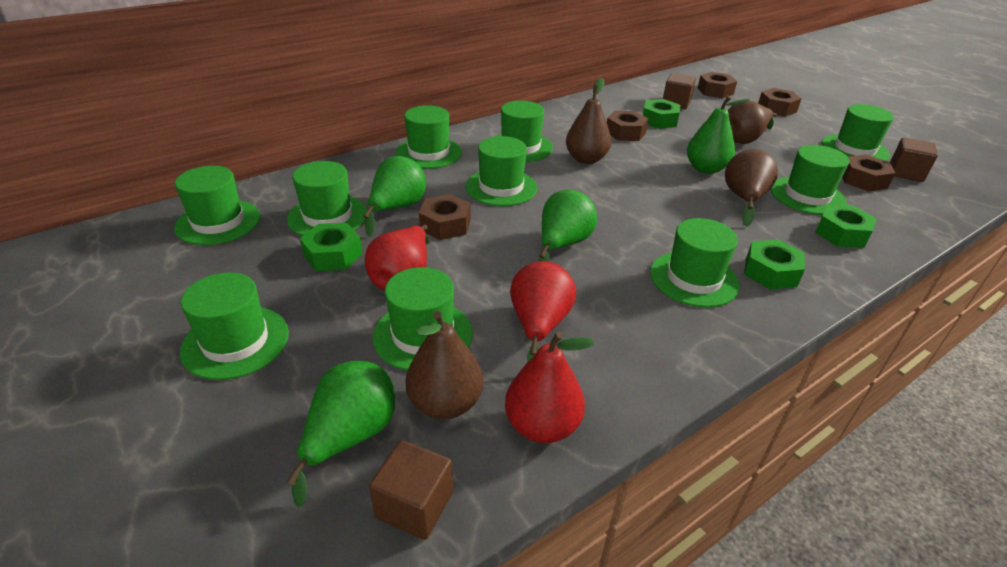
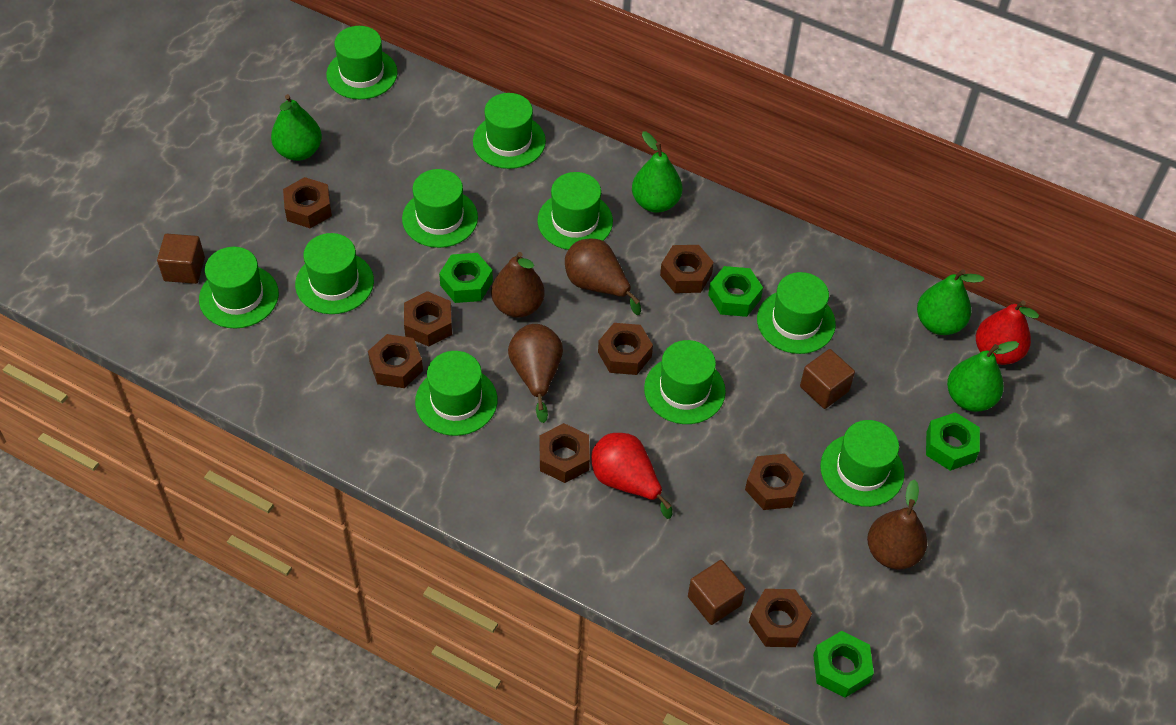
brown nut: [419,194,471,240] [607,111,649,141] [697,72,737,98] [758,88,801,117] [843,154,895,192] = 5 -> [283,177,332,228] [368,334,423,388] [404,291,452,347] [540,423,590,483] [598,323,653,375] [660,245,714,293] [745,454,804,510] [749,589,812,647] = 8
red pear: [365,224,429,291] [505,331,595,443] [510,261,576,363] = 3 -> [591,433,672,519] [976,300,1039,365] = 2

